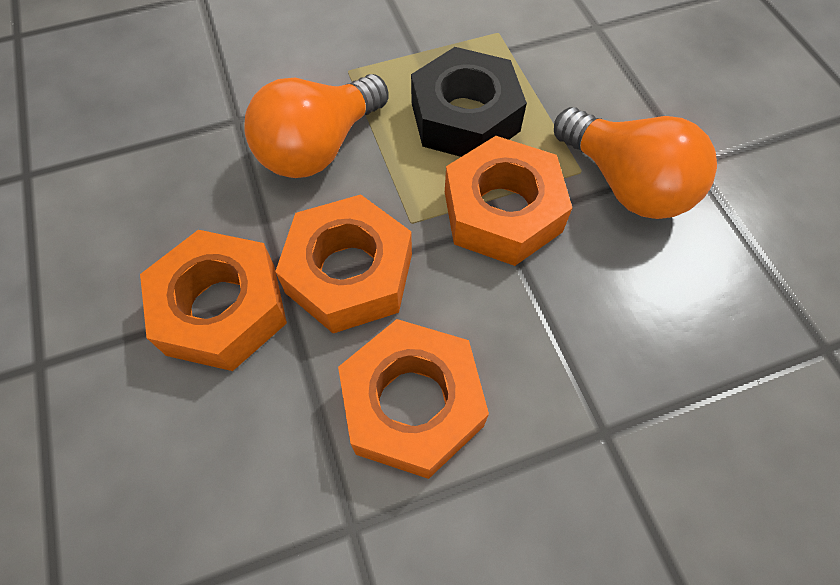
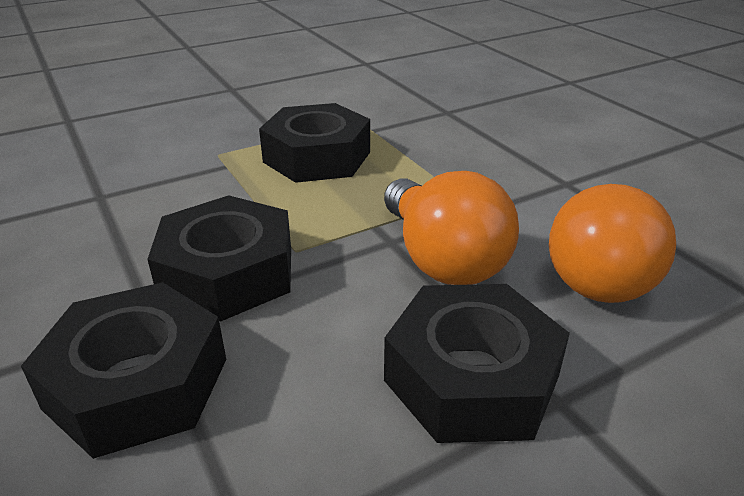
black nut: [411,47,527,157] = 1 -> [21,282,226,459] [147,195,291,321] [259,103,370,183] [384,284,570,443] = 4
orange nut: [140,230,287,371] [275,194,412,333] [338,319,489,479] [445,136,572,266] = 4 -> none = 0

